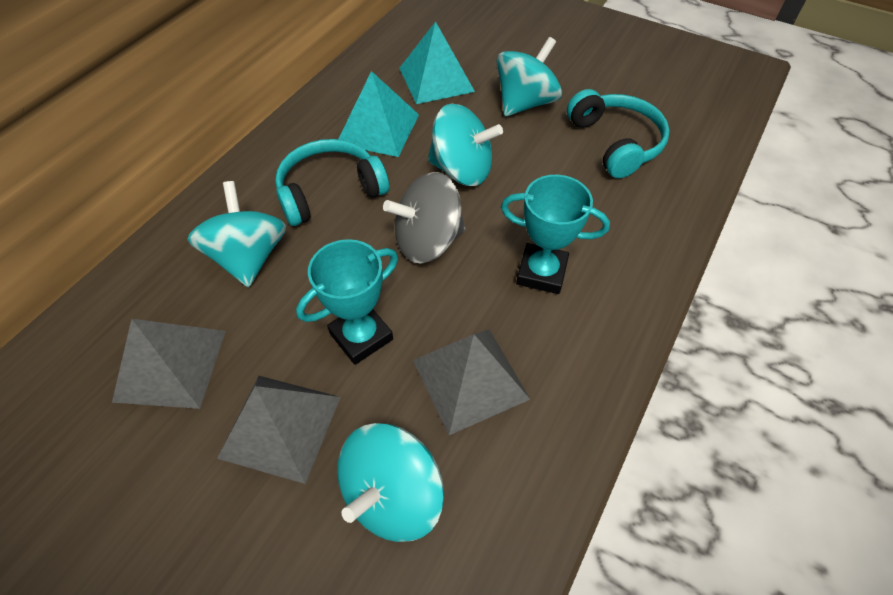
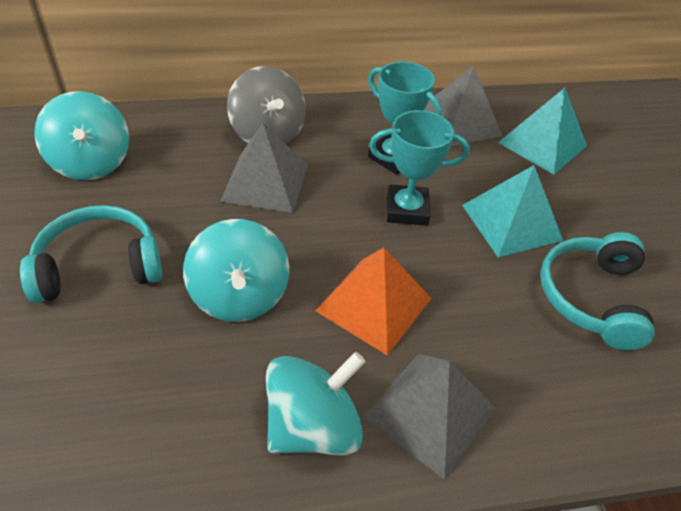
orange pyramid: none = 0 -> [315,248,432,356] = 1
turquoise spinning top: [187,181,286,287] [337,423,444,542] [428,104,503,186] [496,37,562,116] = 4 -> [34,91,129,180] [183,219,289,322] [266,352,365,456] = 3

